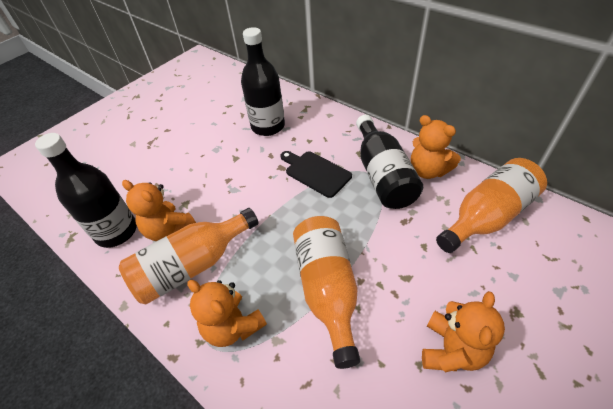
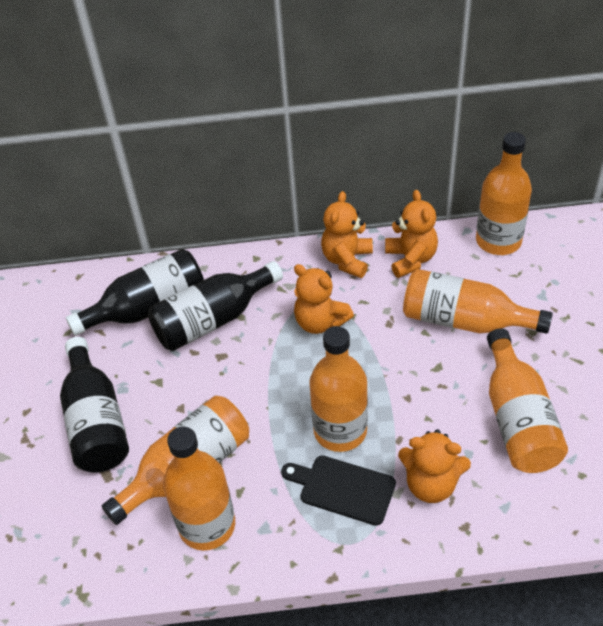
orange bottle: [119,208,259,305] [293,216,360,369] [436,158,547,253] = 3 -> [102,396,249,525] [163,426,235,551] [309,326,368,452] [403,269,553,334] [476,132,532,255] [487,328,568,473] = 6

